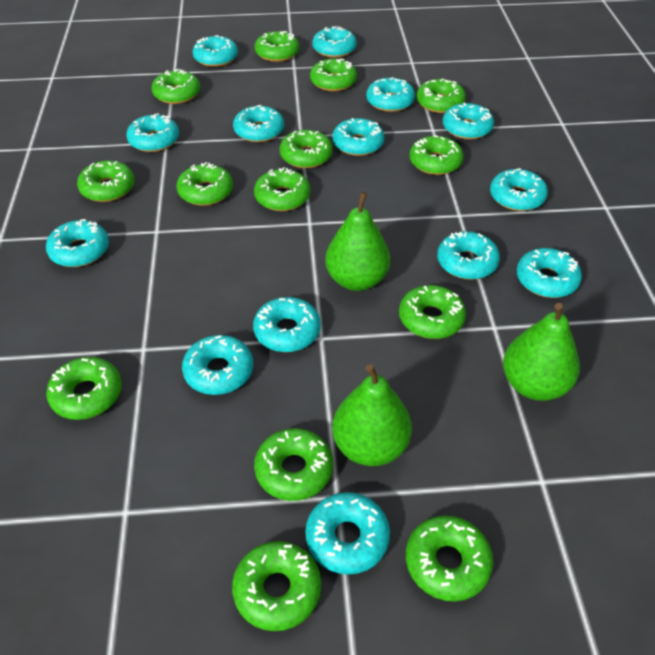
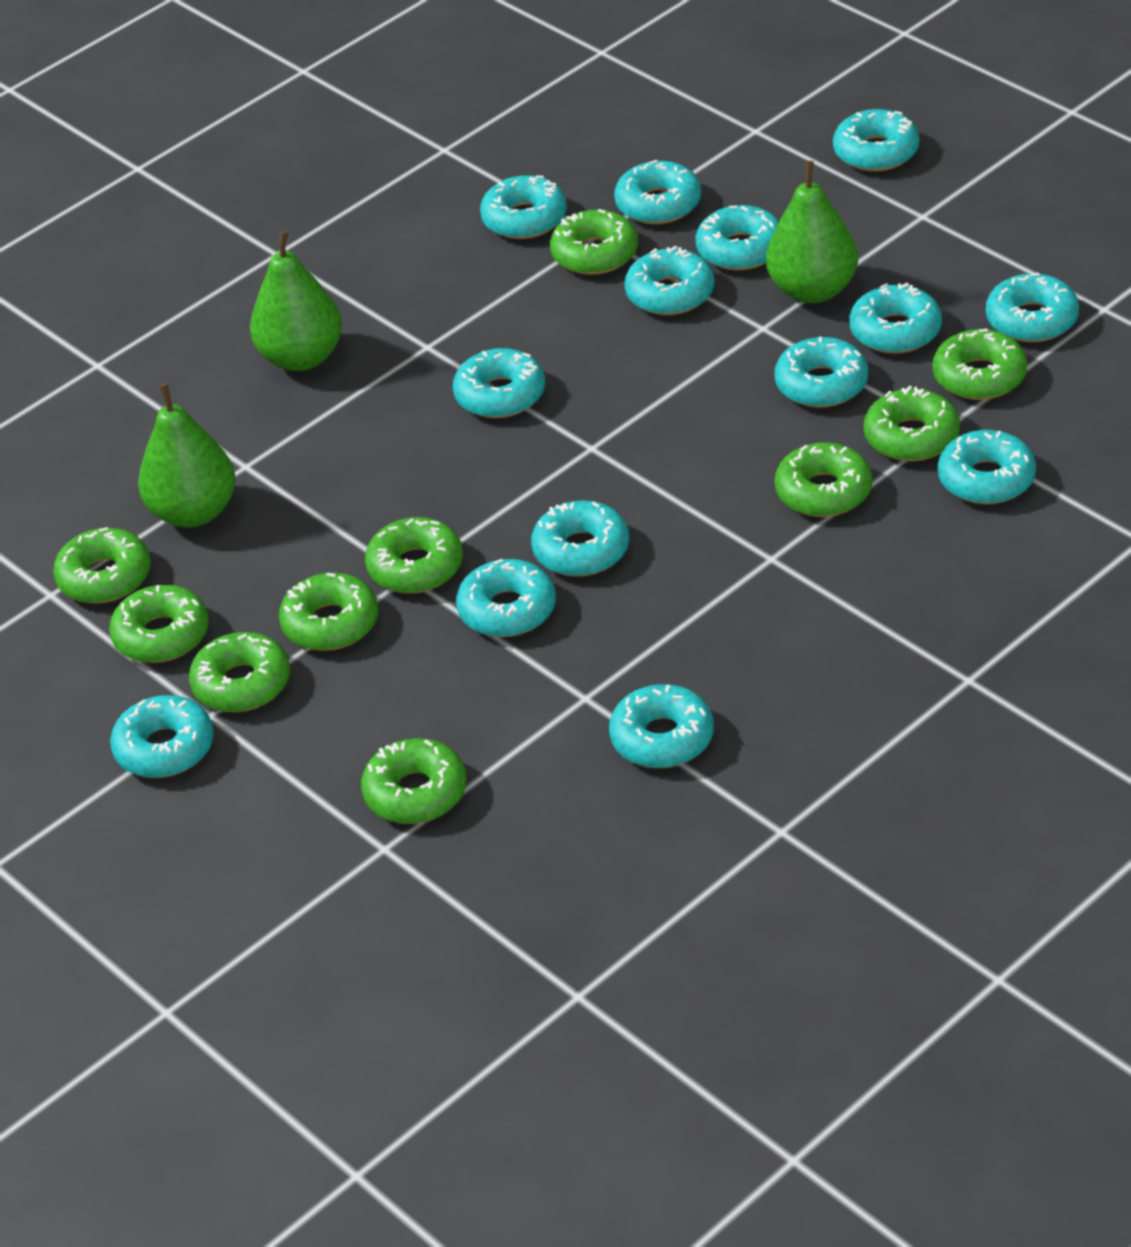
green donut: [46,357,122,420] [77,160,135,202] [151,69,200,104] [177,162,233,206] [232,541,321,631] [254,167,310,211] [254,428,333,501] [255,31,299,62] [280,130,333,168] [310,59,357,91] [399,285,466,339] [406,516,493,601] [409,135,464,175] [417,79,466,113] = 14 -> [53,527,151,603] [109,585,209,663] [189,632,290,712] [279,573,379,651] [361,738,467,824] [365,517,463,593] [550,209,638,275] [775,442,872,517] [864,386,960,461] [932,329,1027,400] = 10

